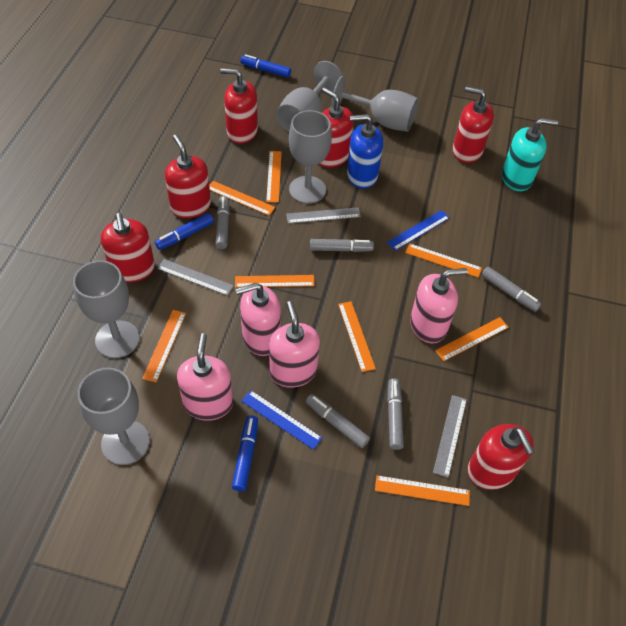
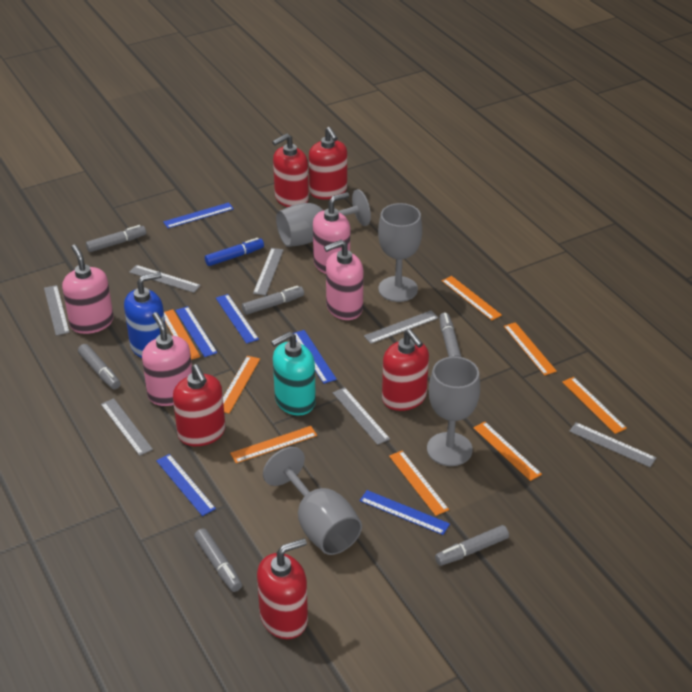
blue marker: [155,213,214,250] [232,415,258,491] [240,54,291,78] = 3 -> [205,238,264,266] = 1
blue ruler: [242,390,322,450] [387,210,450,251] = 2 -> [156,454,216,516] [163,202,234,228] [175,306,217,357] [216,294,259,344] [293,330,337,384] [360,490,450,535] = 6
grey goblet: [73,260,140,358] [77,367,150,465] [277,61,343,132] [289,110,332,204] [331,76,418,132] = 5 -> [263,447,362,555] [276,189,371,247] [378,203,422,302] [427,357,480,466] = 4
grey marker: [215,196,230,249] [306,394,370,448] [310,239,374,252] [387,379,404,450] [482,266,541,312] = 5 -> [78,344,121,389] [86,225,146,252] [194,528,242,592] [242,286,304,315] [435,525,509,566] [439,313,461,357] = 6
grey ruler: [157,259,234,296] [286,207,361,224] [433,395,467,478] = 3 -> [44,285,70,336] [101,398,153,456] [129,265,201,293] [253,248,284,295] [333,387,390,445] [364,310,438,344] [569,422,656,467] = 7
red soap dispenser: [101,213,155,283] [165,135,211,218] [220,68,258,144] [319,88,354,168] [453,86,494,163] [467,424,534,490] = 6 -> [173,364,225,446] [257,538,308,639] [272,133,309,207] [309,127,347,200] [382,329,429,411] = 5

